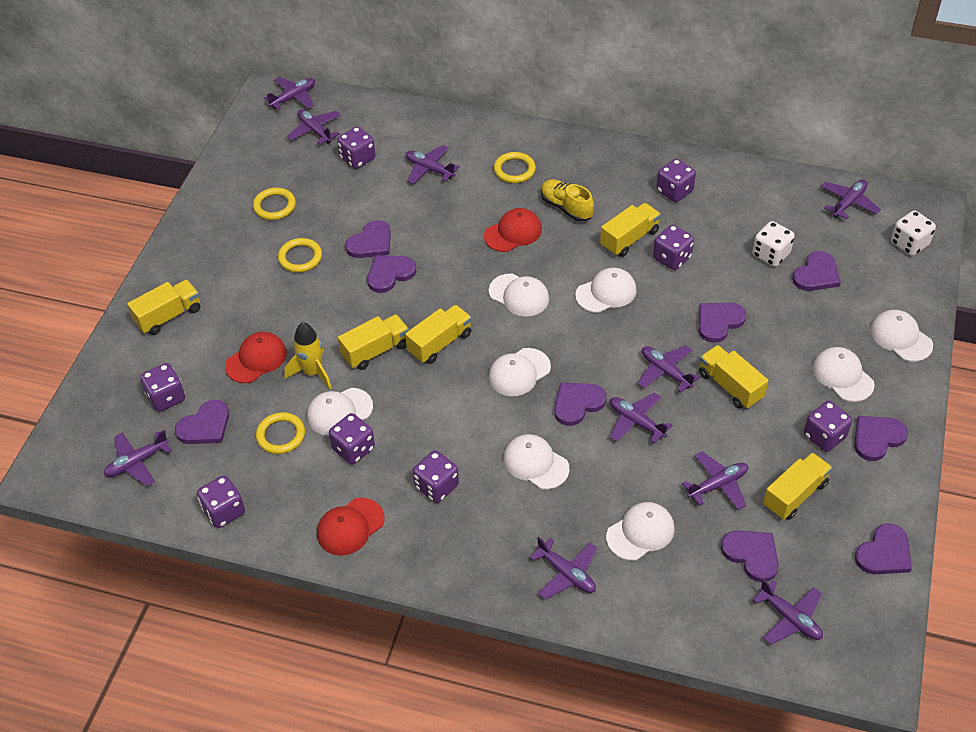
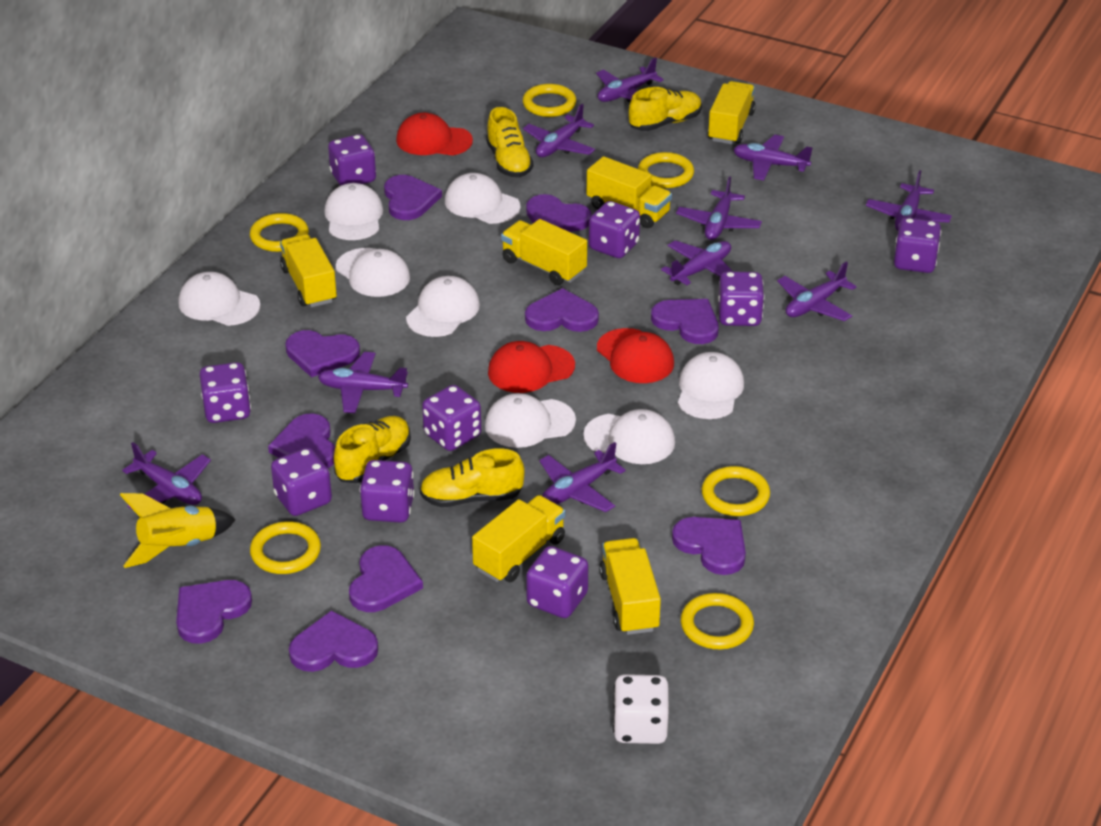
purple dice: [140,363,185,412] [197,475,245,528] [329,413,375,465] [337,127,376,169] [413,450,459,503] [653,225,694,270] [656,159,696,202] [804,401,852,452] = 8 -> [199,362,251,423] [271,448,332,516] [328,134,376,186] [360,460,415,523] [422,385,481,451] [526,546,588,618] [589,201,640,258] [718,271,764,326] [894,218,941,273] = 9
purple heart: [175,400,229,444] [345,220,391,258] [367,255,417,293] [554,382,607,426] [698,303,746,343] [721,531,779,582] [792,251,841,291] [854,416,908,461] [855,523,912,574] = 9 -> [176,580,252,644] [268,414,335,468] [285,330,360,377] [289,610,378,672] [349,545,423,612] [384,175,442,220] [525,288,599,332] [526,194,592,232] [651,299,719,344] [672,517,746,575] = 10
white dice: [752,221,795,267] [891,210,936,256] = 2 -> [613,674,669,744] = 1
yellow ring: [253,188,296,220] [256,412,305,454] [278,238,322,272] [494,152,536,183] = 4 -> [250,213,309,252] [250,521,321,574] [523,84,576,117] [638,152,694,188] [681,593,754,649] [702,466,770,516] = 6
yellow shoe: [541,179,594,222] = 1 -> [334,416,411,483] [420,448,525,507] [486,107,533,178] [629,87,702,131] = 4

